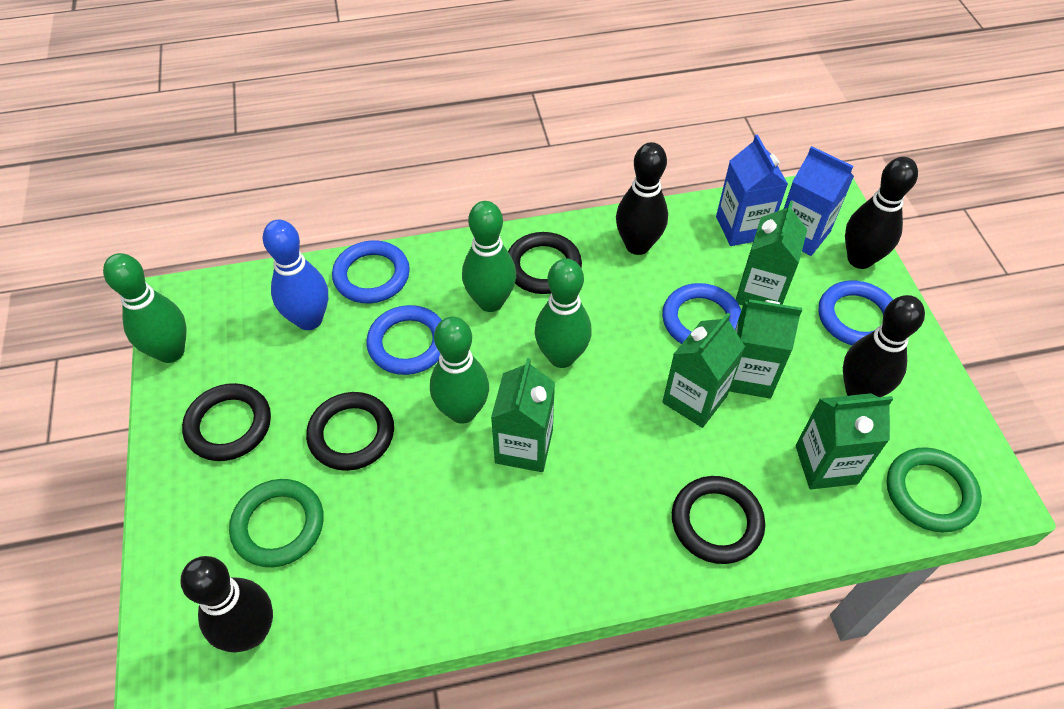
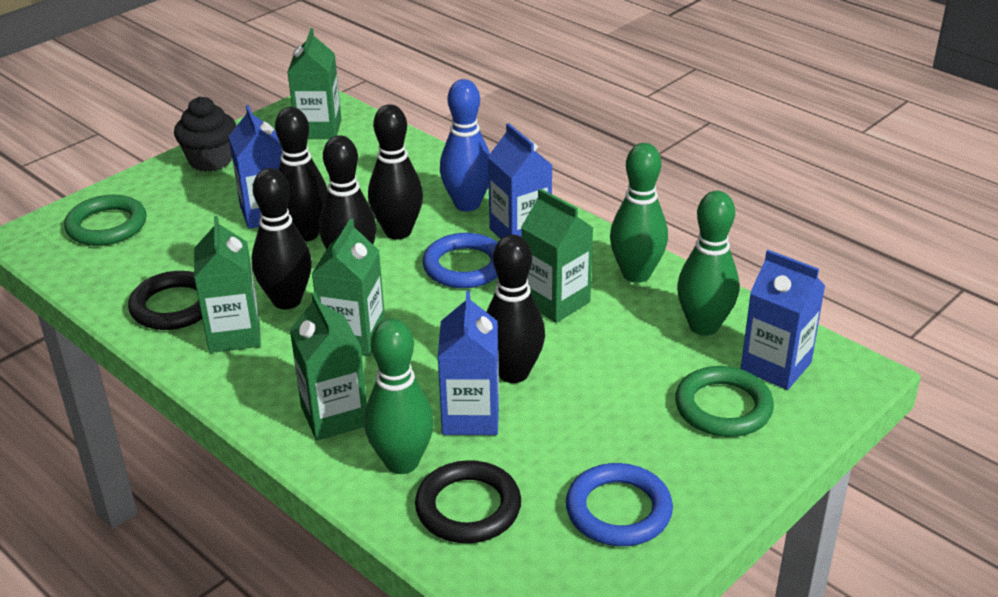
black bowling pin: [180,556,273,653] [616,142,668,255] [843,295,925,397] [845,157,918,269] = 4 -> [252,168,312,310] [275,107,328,242] [319,135,377,250] [368,104,423,239] [486,234,545,383] = 5
black cupcake: none = 0 -> [174,97,236,172] = 1
black ring: [182,383,271,461] [306,392,394,471] [508,232,582,294] [672,476,765,564] = 4 -> [128,271,202,330] [415,460,521,543] = 2
blue carton: [716,134,788,246] [784,146,854,256] = 2 -> [228,105,283,229] [438,291,499,435] [488,123,553,239] [741,250,825,390] = 4
blue ring: [332,240,410,303] [367,305,442,375] [662,283,741,344] [819,281,893,345] = 4 -> [422,233,498,288] [566,463,673,546] = 2
green bowling pin: [103,253,187,363] [430,316,489,424] [462,201,516,312] [535,258,592,368] = 4 -> [364,319,434,474] [610,143,668,283] [677,191,739,336] = 3

